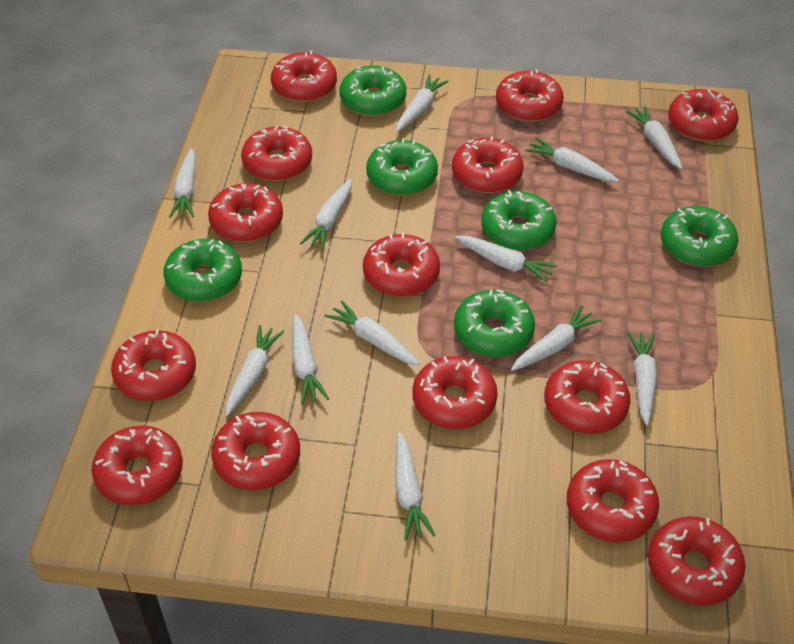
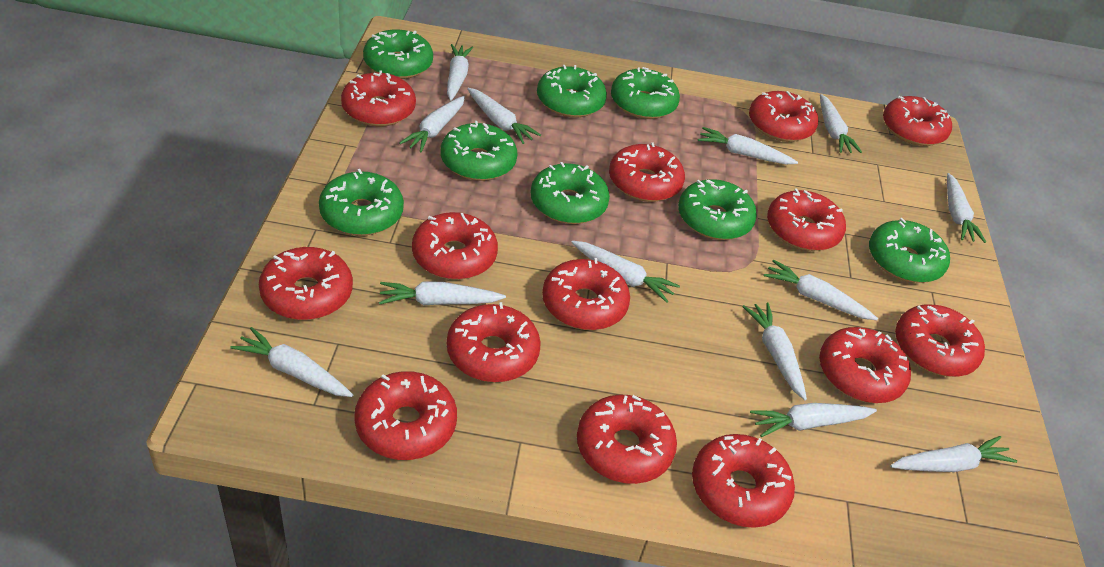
green donut: [163,239,242,302] [340,66,406,116] [366,138,438,196] [454,289,535,357] [481,190,557,250] [661,206,738,267] = 6 -> [319,169,404,236] [363,29,433,79] [441,121,517,181] [531,162,610,224] [537,65,607,118] [611,67,680,119] [678,179,757,240] [869,218,950,283] = 8
white carrot: [169,148,196,218] [226,325,284,416] [292,314,329,405] [300,179,352,250] [325,301,420,366] [395,432,435,541] [396,75,449,132] [455,236,557,283] [511,305,601,371] [525,137,619,182] [626,106,682,169] [627,331,657,426] = 12 -> [230,327,353,397] [379,281,506,305] [399,96,465,153] [447,44,473,101] [467,88,541,144] [572,241,680,303] [698,127,798,164] [742,302,807,400] [750,403,877,437] [764,260,878,320] [820,94,862,153] [890,436,1017,472] [947,173,986,243] = 13

